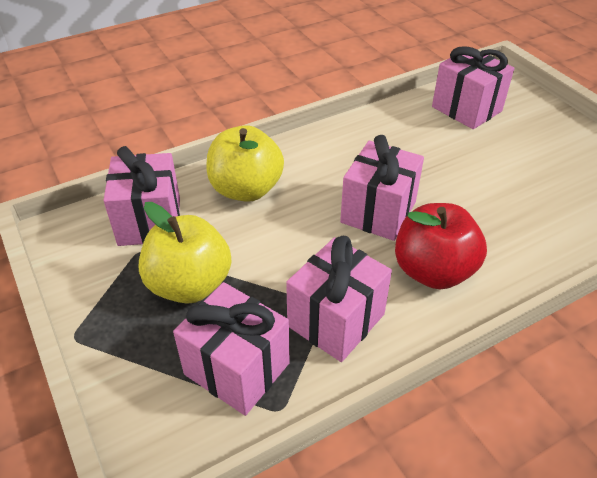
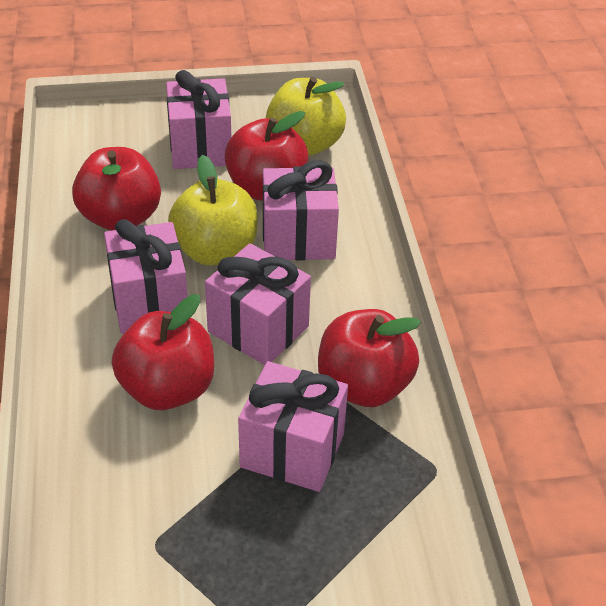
red apple: [395,203,487,289] = 1 -> [72,147,161,231] [112,295,214,410] [224,111,309,201] [318,309,421,407] = 4

